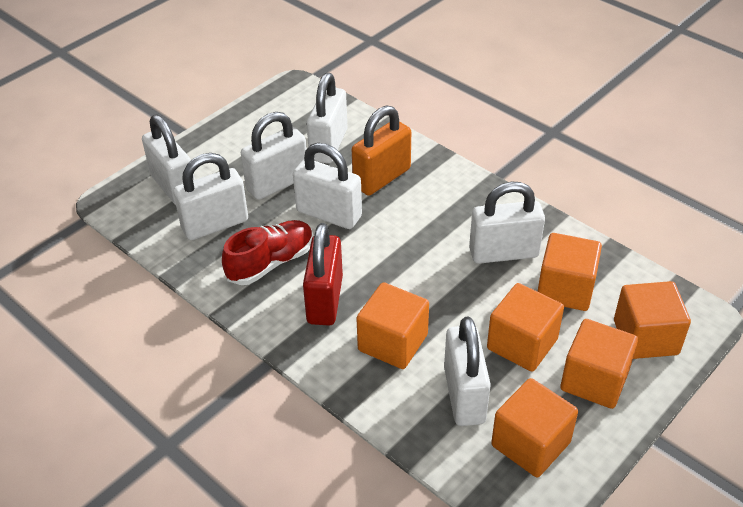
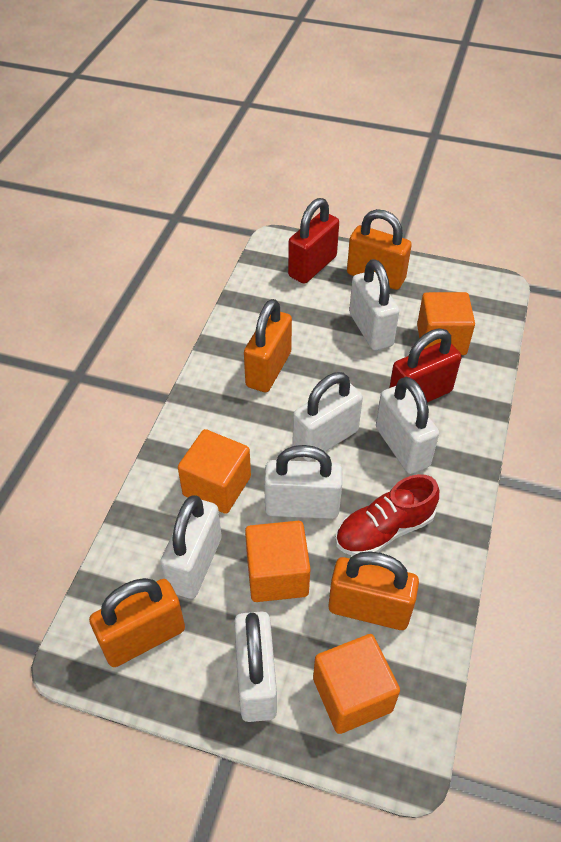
orange cube: [356,282,429,369] [487,283,564,372] [491,378,578,477] [537,233,602,311] [561,319,638,409] [614,281,691,359] = 6 -> [178,429,251,514] [245,521,310,602] [313,634,400,734] [417,292,475,355] = 4
orange padlock: [352,106,411,196] = 1 -> [89,578,185,667] [244,299,292,392] [328,551,419,630] [347,209,412,290] = 4
red padlock: [303,223,343,326] = 1 -> [288,198,339,284] [389,328,462,403] = 2
white padlock: [142,115,195,205] [173,153,248,240] [241,112,307,200] [293,143,362,229] [307,73,348,164] [444,316,491,426] [469,182,545,264] = 7 -> [160,495,222,599] [234,611,277,722] [264,445,342,519] [292,372,363,461] [349,259,399,351] [376,377,439,474] = 6

